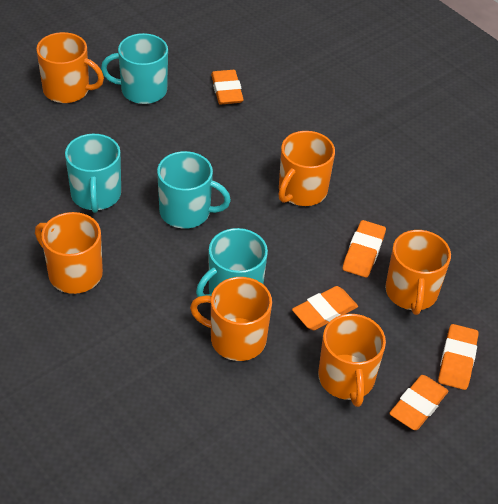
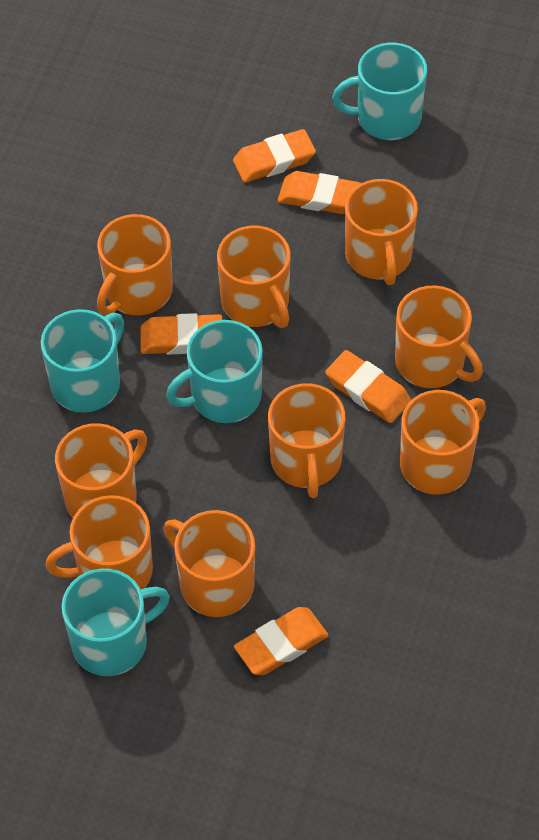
orange mug: [35,212,103,294] [36,32,104,103] [190,277,272,361] [279,131,335,206] [318,314,386,407] [385,230,451,315] = 6 -> [45,495,153,589] [55,423,147,518] [97,214,173,315] [164,510,255,617] [217,226,291,328] [268,383,345,498] [345,179,418,285] [395,285,483,388] [400,390,486,495] = 9

